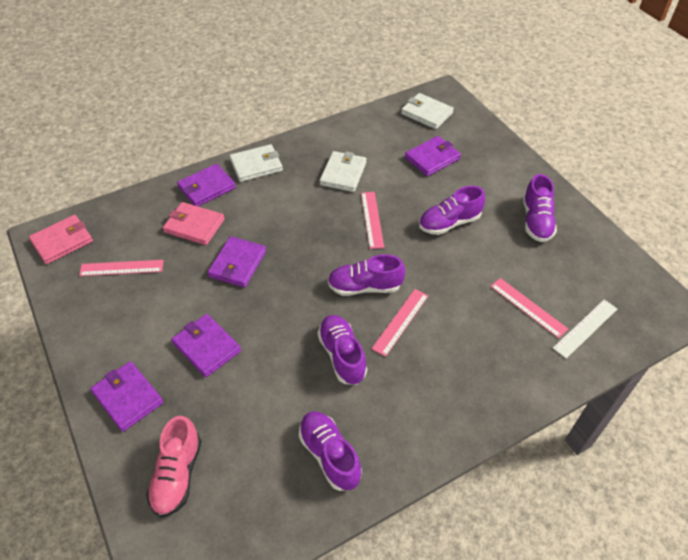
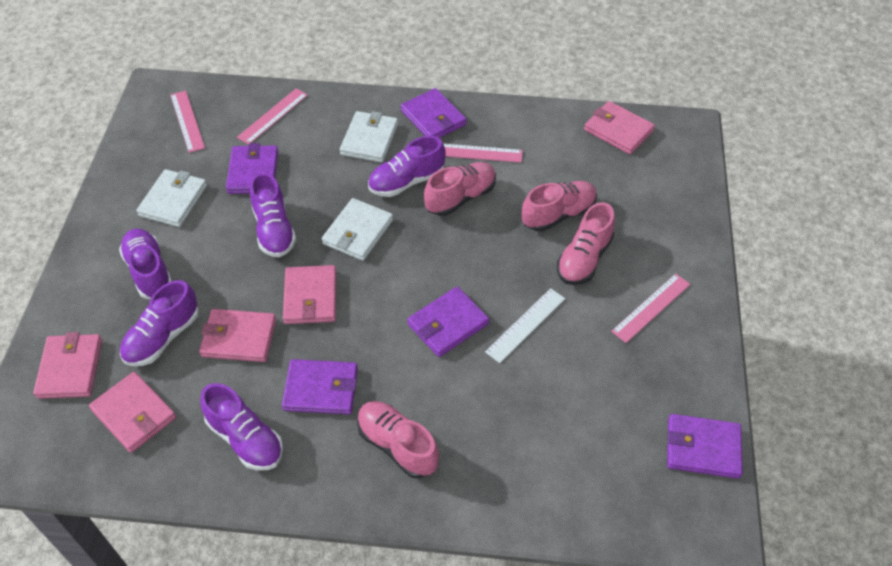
pink shoe: [146,416,201,517] = 1 -> [357,401,439,479] [424,162,496,216] [522,181,597,232] [557,202,615,285] = 4
pink wallet: [29,215,93,264] [163,202,225,245] = 2 -> [33,332,102,399] [89,372,176,453] [199,309,276,362] [283,265,336,324] [584,101,655,154] = 5

